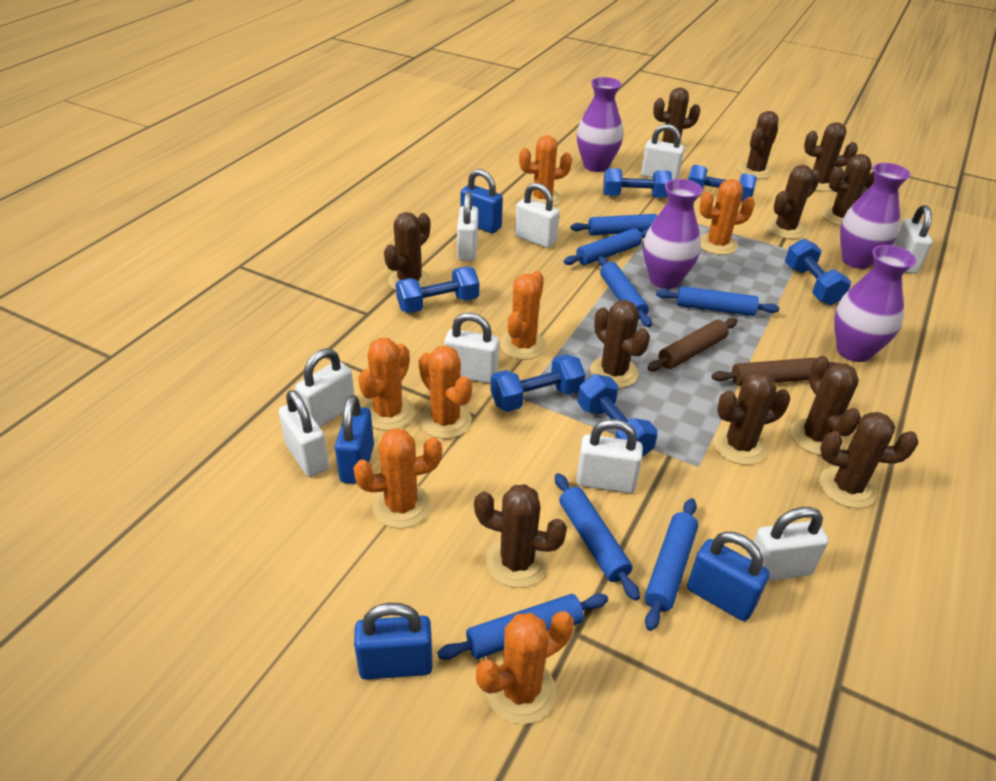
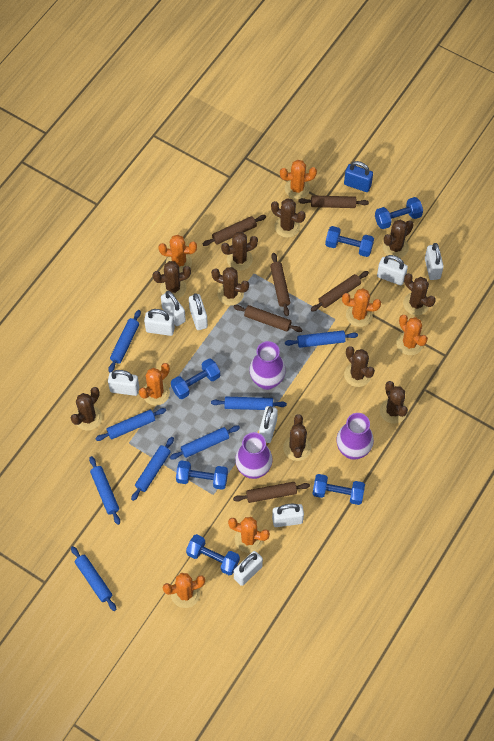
blue padlock: [335,395,374,484] [354,603,433,680] [461,169,503,233] [687,532,770,621] = 4 -> [344,161,373,192] = 1
blue rolling pin: [437,593,608,660] [555,473,640,601] [564,228,648,265] [571,214,657,235] [598,256,652,327] [645,498,698,631] [656,286,780,316] = 7 -> [71,546,116,611] [89,456,120,525] [95,408,166,441] [108,310,141,372] [131,437,174,501] [170,426,240,460] [211,397,287,410] [285,330,358,348] = 8
brown cactus: [384,212,431,290] [474,484,567,588] [590,300,650,388] [653,87,700,151] [713,371,790,465] [738,111,778,179] [766,165,821,239] [790,356,861,455] [804,122,858,192] [819,412,918,508] [822,154,874,226] = 11 -> [71,387,102,431] [152,261,191,299] [211,267,249,306] [221,232,258,270] [271,199,306,238] [283,414,311,461] [344,346,375,387] [380,381,408,424] [383,220,414,258] [403,273,436,315] = 10
brown rolling pin: [648,318,737,371] [712,358,837,386] = 2 -> [202,215,266,246] [233,482,310,503] [234,305,303,332] [270,253,290,316] [298,195,369,208] [311,271,369,312] = 6
purple vase: [577,77,623,172] [643,179,702,289] [834,245,916,362] [840,163,910,269] = 4 -> [235,432,273,479] [249,341,286,390] [337,413,374,460] = 3

